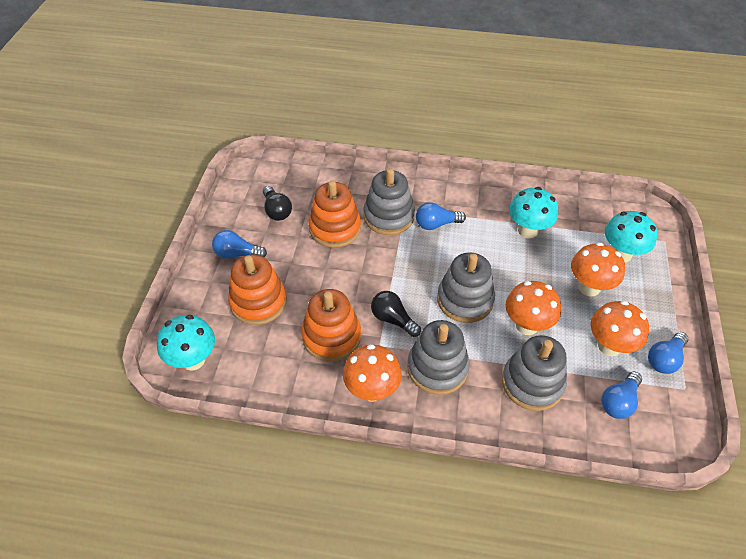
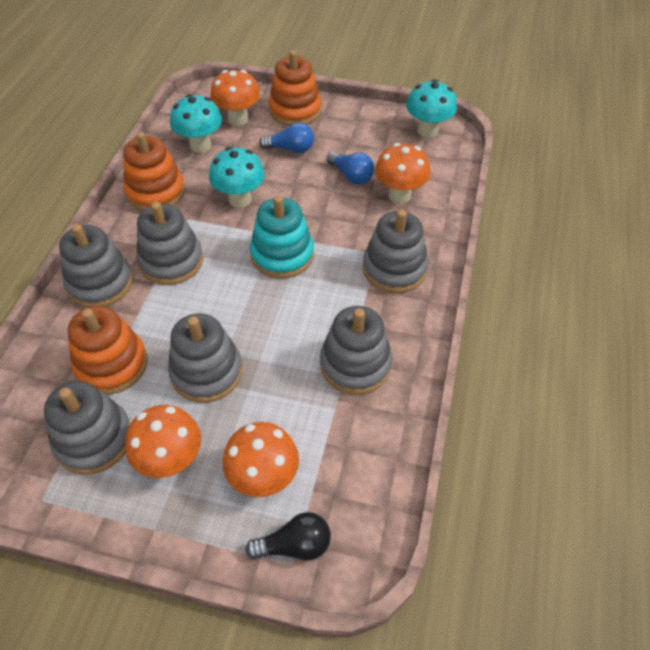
black light bulb: [263,186,292,221] [371,291,421,337] = 2 -> [245,512,331,560] = 1
blue light bulb: [212,230,267,259] [416,202,466,230] [601,371,642,419] [648,332,688,374] = 4 -> [259,122,314,153] [327,152,374,184] = 2
grey stacking toy: [363,168,415,235] [407,320,470,395] [437,252,495,323] [502,335,567,411] = 4 -> [44,381,131,475] [59,224,133,308] [136,202,203,285] [168,313,243,403] [320,306,393,395] [363,209,428,293] = 6
turquoise stacking toy: none = 0 -> [250,195,314,279] = 1

